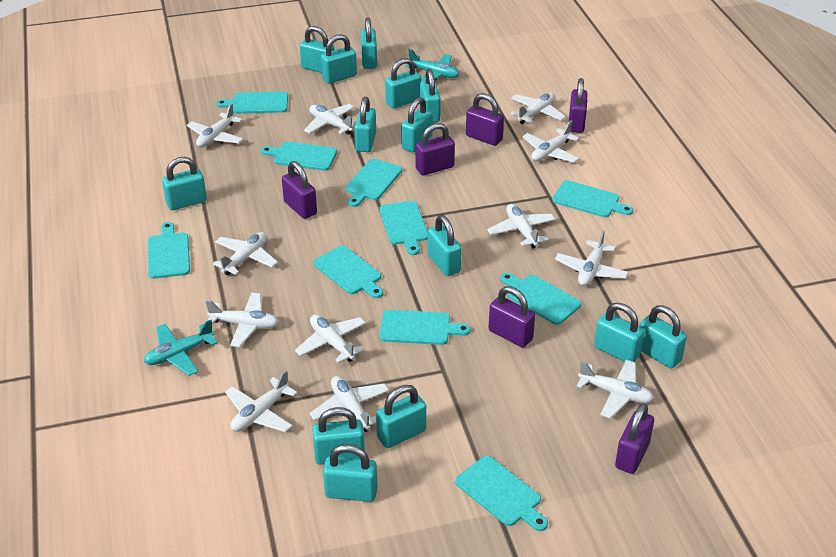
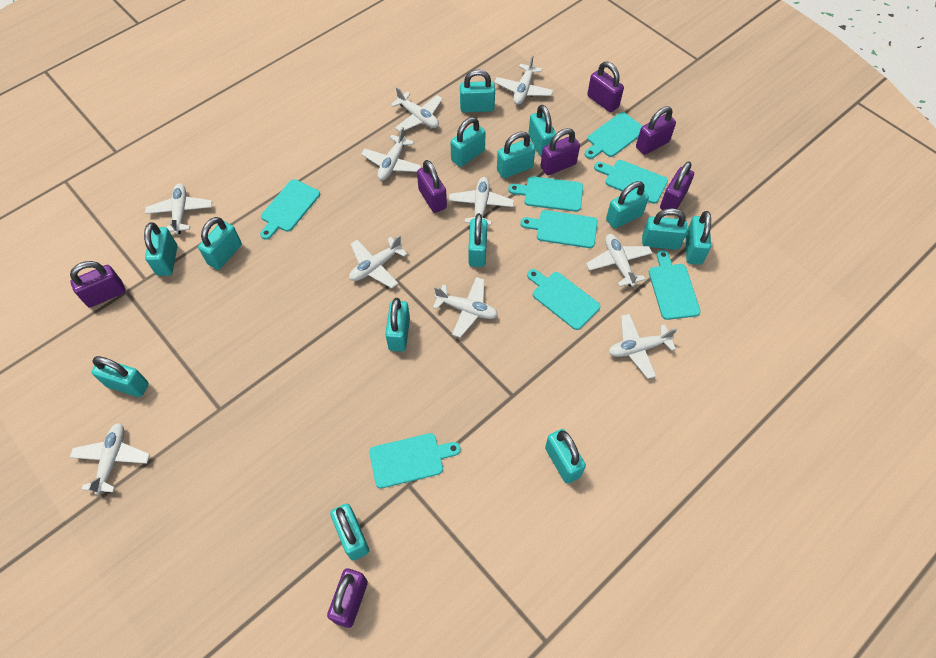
purple padlock: [282,161,317,219] [416,123,455,175] [466,93,504,146] [488,286,535,348] [569,78,587,133] [615,403,654,474] = 6 -> [70,261,126,308] [327,569,368,628] [417,160,447,213] [541,128,580,175] [587,62,624,112] [636,106,676,155] [660,161,694,210] = 7
turquoise cutting board: [148,222,190,279] [216,91,288,114] [261,142,337,171] [313,246,383,298] [345,159,402,207] [379,201,428,255] [379,310,471,345] [455,456,548,531] [500,273,581,325] [552,180,633,217] = 10 -> [260,179,320,240] [369,433,461,489] [508,176,583,212] [520,210,598,248] [527,269,600,330] [584,112,642,159] [594,160,668,204] [649,250,701,320] = 8
turquoise plane: [144,320,217,376] [405,49,459,81] = 2 -> none = 0
white plane: [187,103,244,148] [206,293,279,347] [213,232,278,275] [225,370,297,432] [295,314,366,363] [304,104,356,135] [309,376,389,432] [487,204,556,249] [510,93,566,125] [522,121,579,163] [555,230,629,286] [577,360,654,418] = 12 -> [70,423,150,495] [145,184,212,234] [349,235,408,288] [361,127,422,180] [391,87,443,132] [433,277,498,338] [448,177,514,225] [494,55,553,105] [586,234,653,287] [608,314,677,379] = 10

